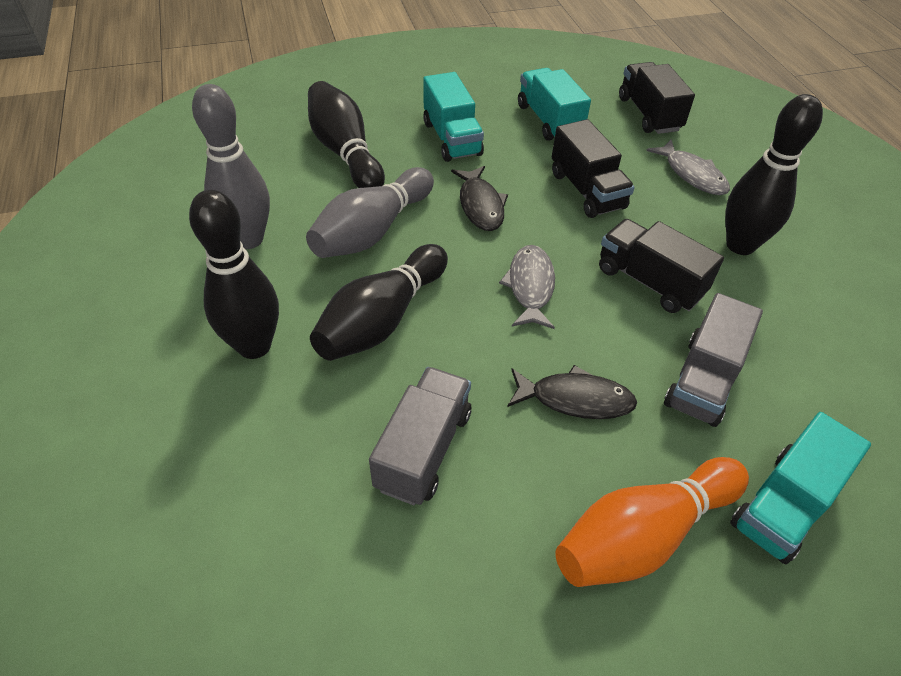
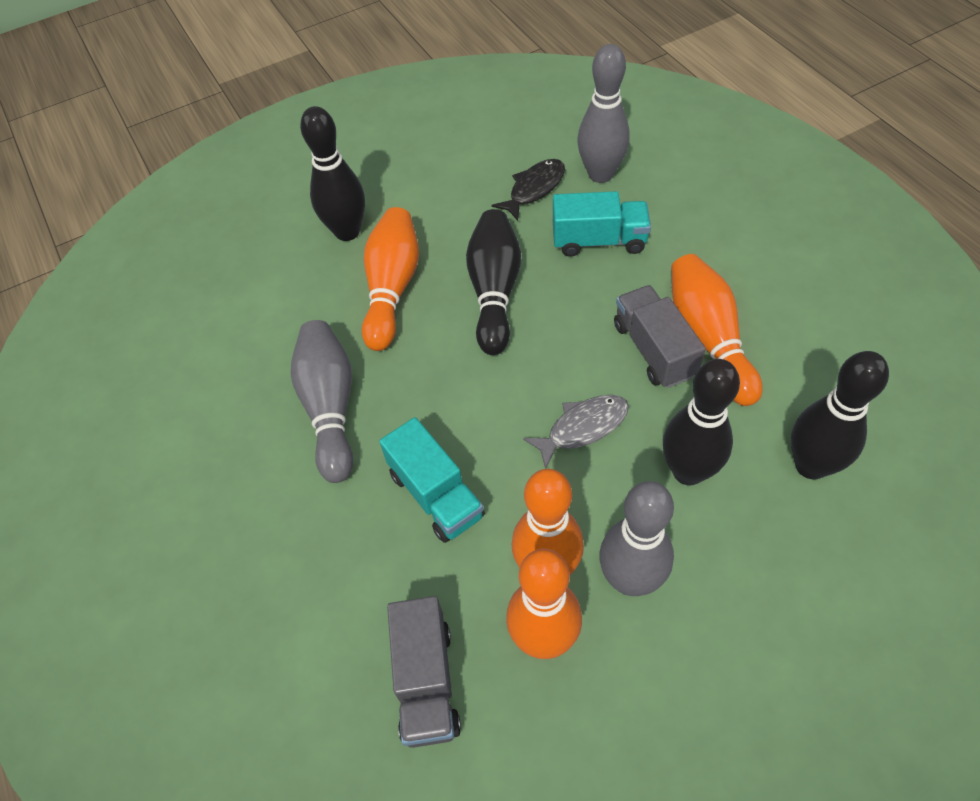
black fish: [451,166,508,231] [507,365,637,419] = 2 -> [492,159,565,221] = 1
black truck: [552,119,635,218] [599,219,724,313] [619,62,695,134] = 3 -> none = 0
grey bowling pin: [192,84,270,249] [306,167,434,258] = 2 -> [291,320,353,483] [577,44,630,183] [599,481,674,596] = 3
grey fish: [499,245,555,329] [646,139,730,195] = 2 -> [523,395,629,469] = 1
orange bowling pin: [555,457,749,587] = 1 -> [362,207,419,351] [506,549,582,659] [512,469,584,575] [671,254,763,406] = 4
turquoise truck: [423,72,484,162] [518,68,591,141] [730,412,871,564] = 3 -> [379,417,485,543] [553,191,651,257] = 2

